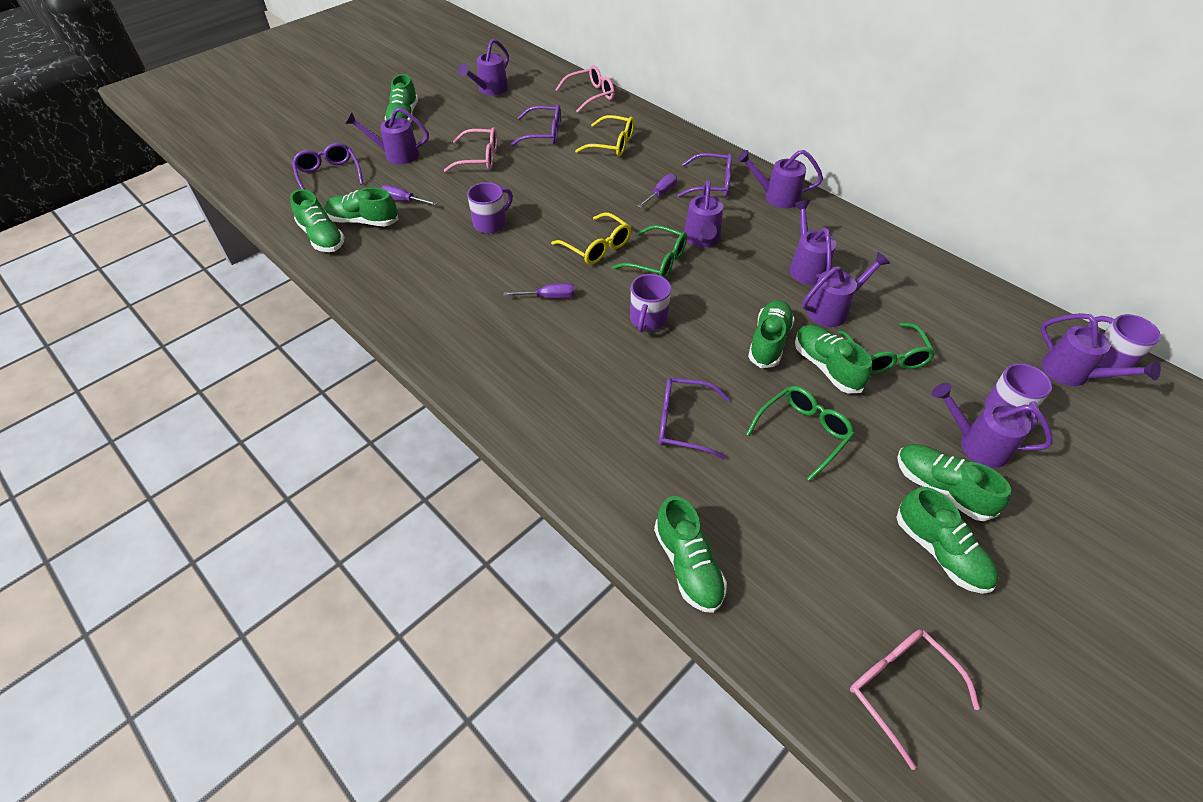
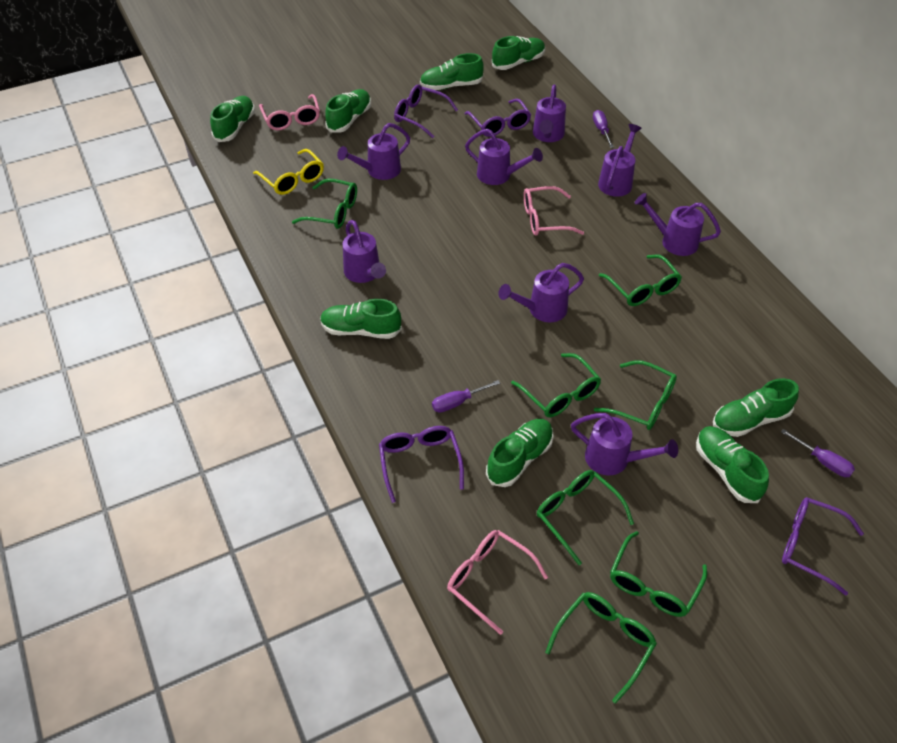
green glasses: [612,225,687,279] [746,386,854,481] [838,323,935,374] = 3 -> [292,179,357,229] [511,353,601,417] [537,470,634,565] [545,592,657,704] [594,360,677,430] [599,254,682,306] [610,531,707,617] = 7
purple mug: [467,182,513,233] [630,274,671,332] [985,363,1052,431] [1087,314,1161,368] = 4 -> none = 0
yellow glasses: [551,212,631,265] [575,115,634,156] = 2 -> [253,149,324,195] = 1

